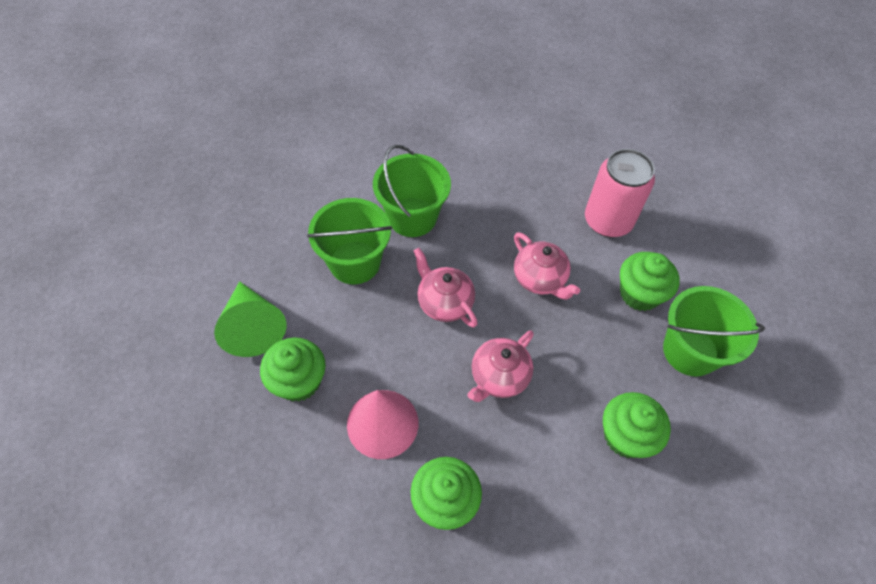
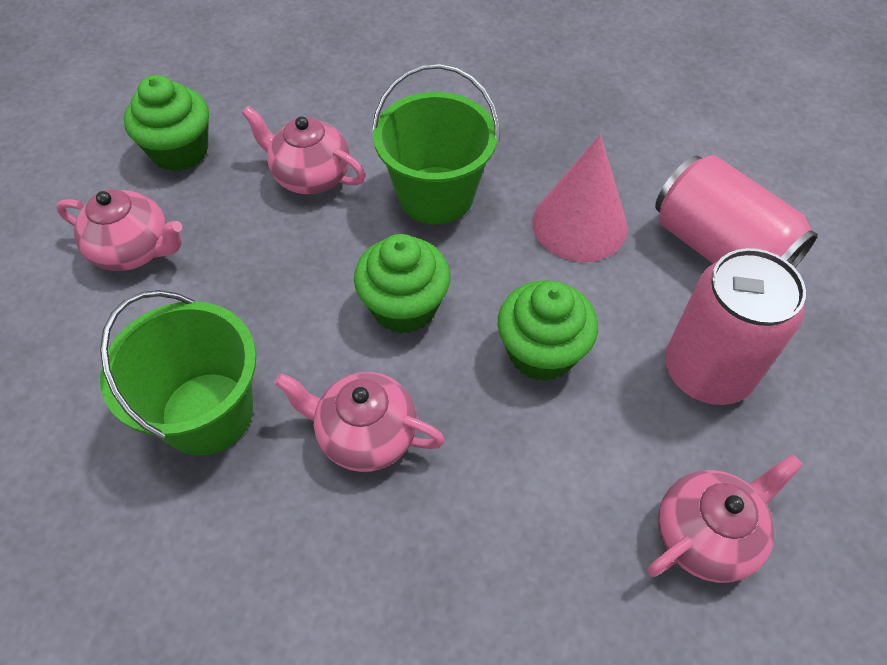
green bucket: [307,198,392,284] [373,145,451,237] [663,286,765,377] = 3 -> [100,290,256,456] [372,64,500,224] = 2
green cone: [214,281,287,357] = 1 -> none = 0
green cupcake: [260,337,326,402] [410,457,482,530] [603,392,671,458] [620,252,680,311] = 4 -> [124,75,209,171] [354,234,450,334] [498,280,598,381] = 3
pink can: [585,149,655,237] = 1 -> [655,155,818,268] [665,248,806,405] = 2
pink teapot: [414,248,478,327] [467,330,534,402] [514,232,580,300] = 3 -> [56,189,182,271] [242,106,366,194] [274,372,445,472] [648,454,803,583] = 4

